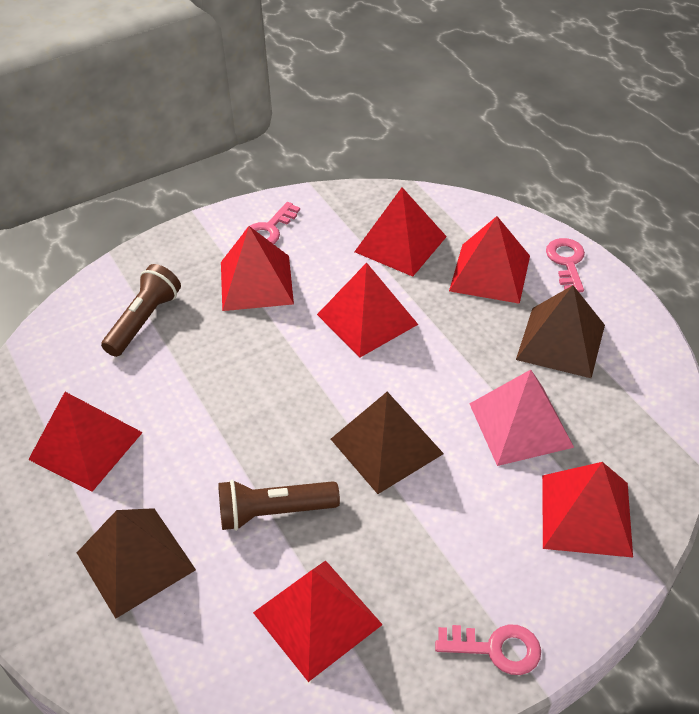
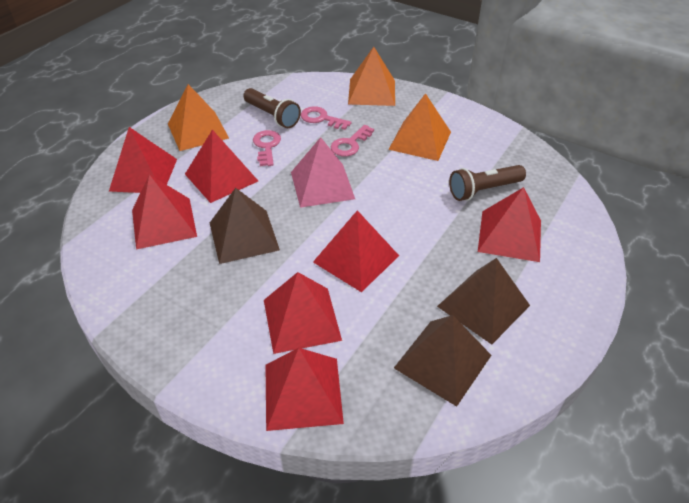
orange pyramid: none = 0 -> [168,84,229,151] [348,47,395,106] [388,93,451,161] = 3

